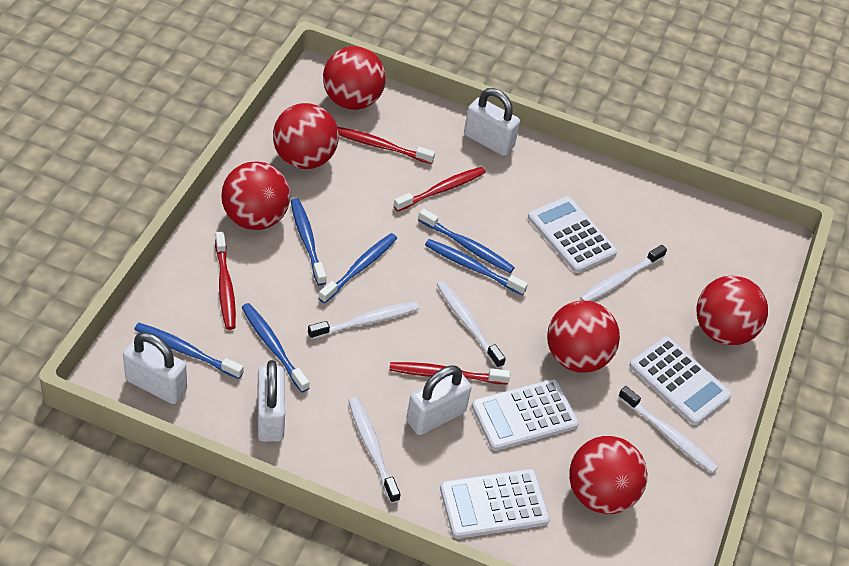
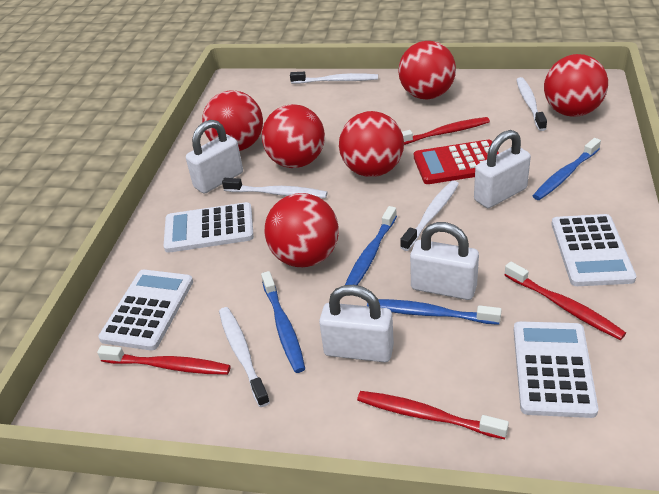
blue toothbrush: [134,323,243,379] [241,303,309,392] [291,198,326,286] [318,233,397,303] [418,208,515,273] [425,239,528,295] = 6 -> [261,271,305,373] [345,206,397,285] [367,299,502,325] [533,138,601,200] = 4
red calculator: none = 0 -> [414,140,499,184] = 1

